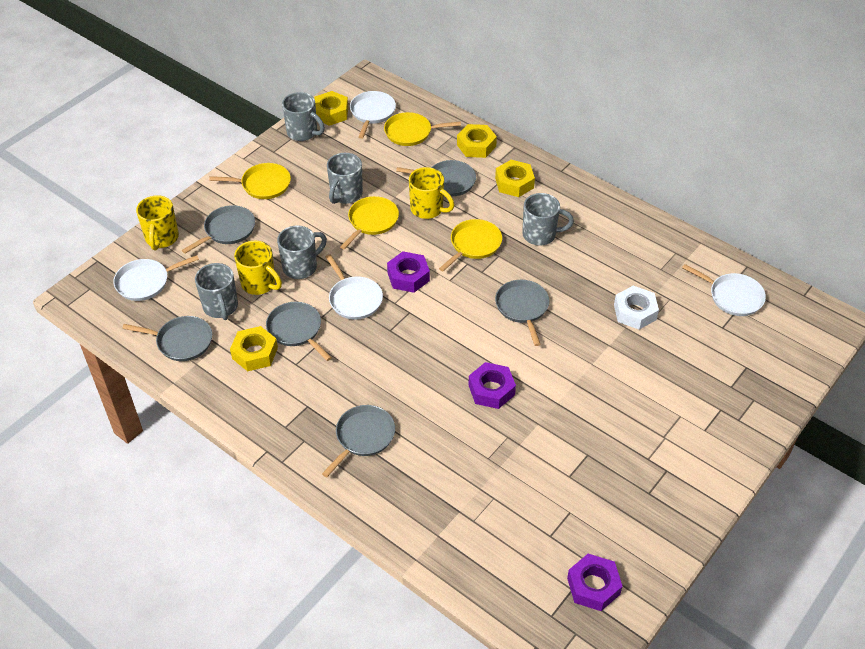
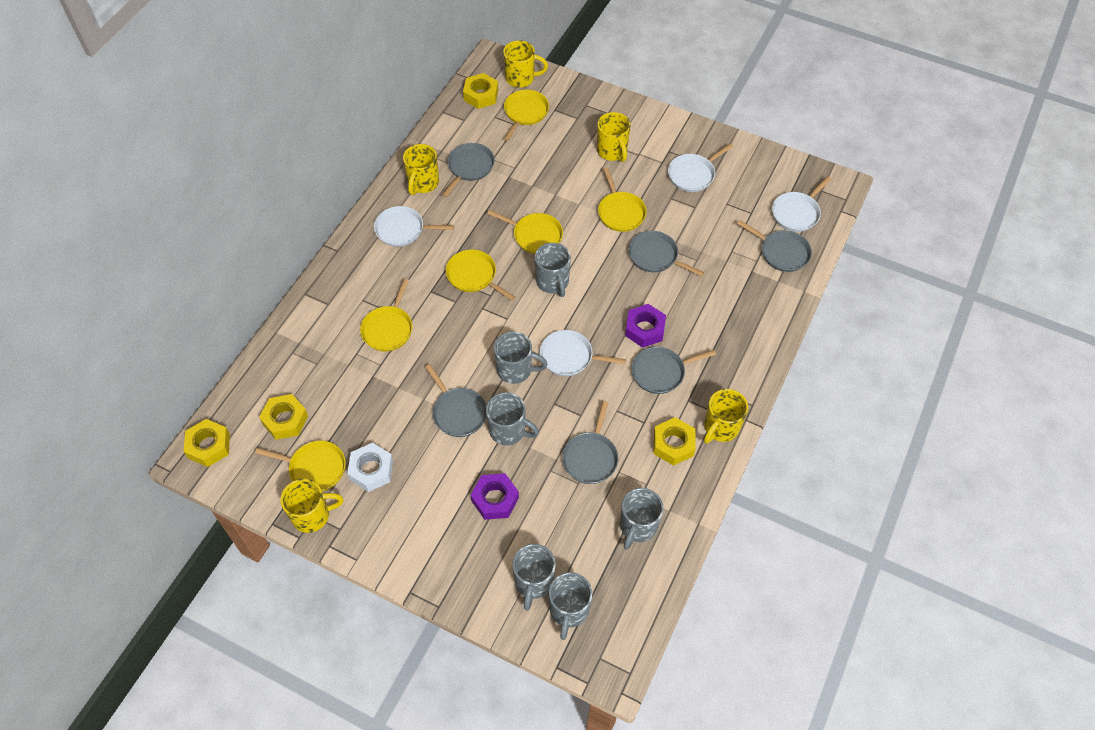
grey mug: [195,263,238,320] [277,225,327,279] [282,92,325,141] [327,153,363,204] [522,193,574,245] = 5 -> [486,392,539,445] [494,332,547,384] [512,544,555,611] [535,243,571,297] [549,572,592,640] [620,488,663,550] = 6
purple nut: [387,251,430,293] [469,362,516,409] [567,554,623,611] = 3 -> [471,473,519,520] [625,304,666,348] = 2
yellow mug: [136,195,179,250] [234,241,282,295] [409,167,455,219] = 3 -> [281,479,344,533] [403,144,439,195] [503,40,548,88] [597,112,631,162] [704,389,748,444] = 5
yellow pan: [209,163,291,199] [340,196,399,250] [384,112,461,146] [439,219,502,271] = 4 -> [255,441,346,492] [360,279,413,351] [446,249,515,301] [487,210,563,254] [504,89,549,141] [598,167,647,232] = 6

